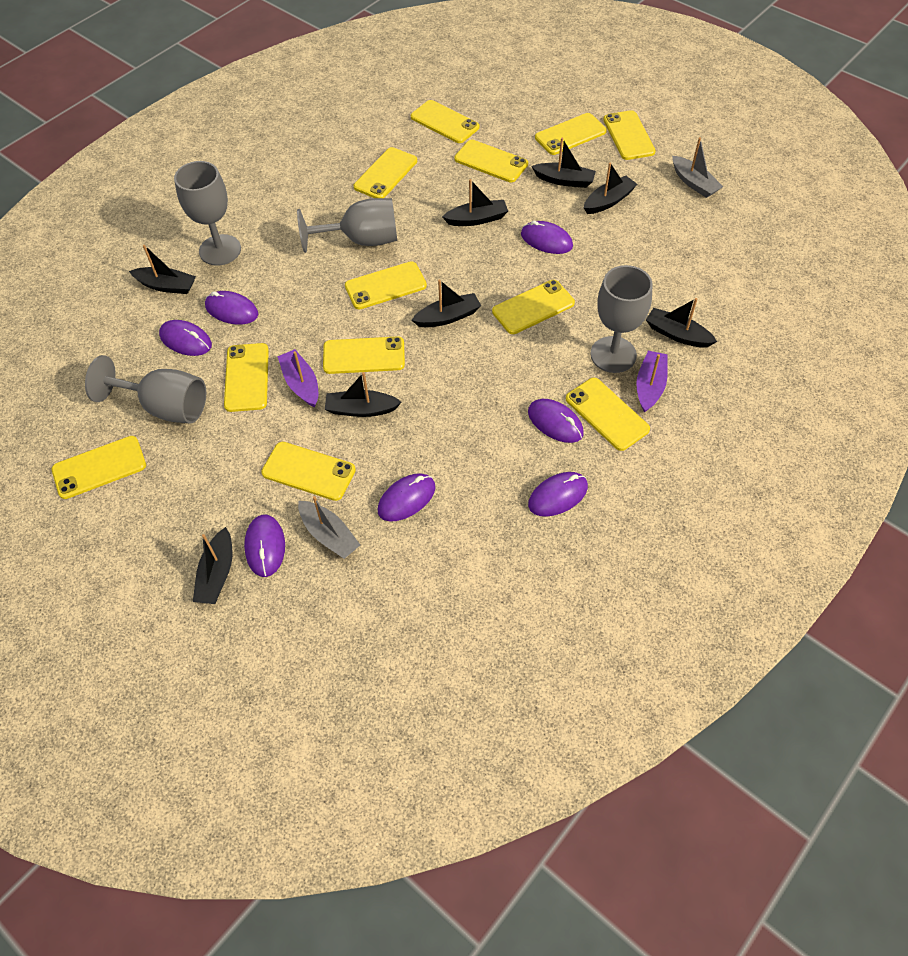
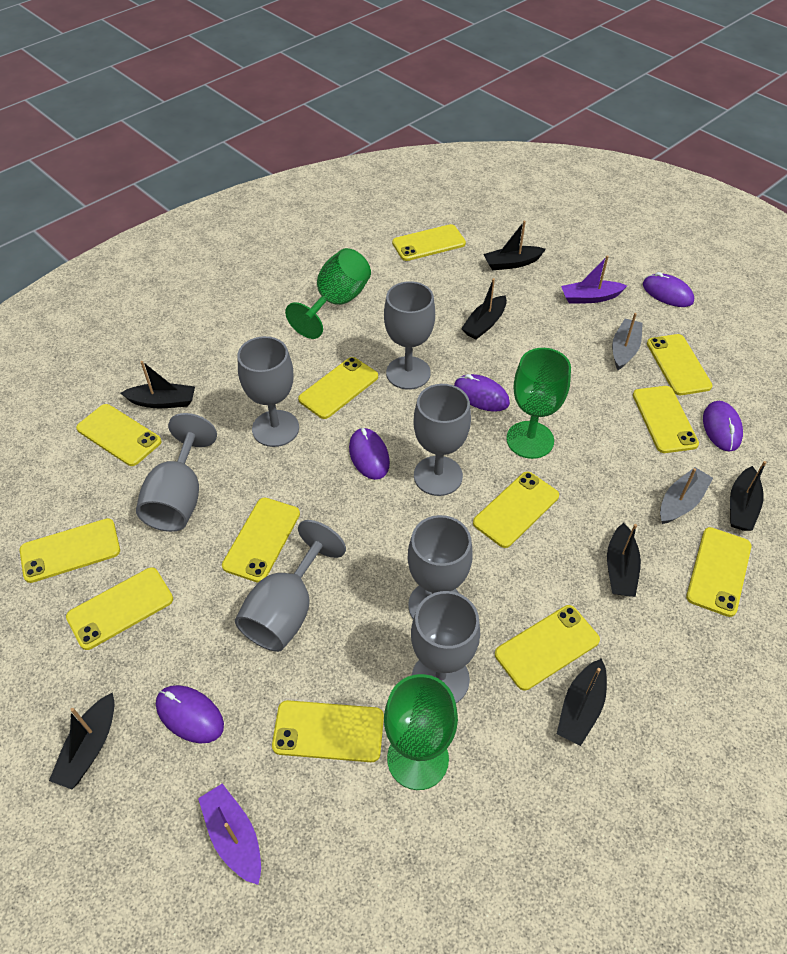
black boat: [129,245,196,294] [193,527,232,604] [325,372,402,417] [412,280,481,327] [442,179,508,226] [531,138,596,188] [584,163,637,214] [646,298,717,348] = 8 -> [49,692,115,789] [121,361,195,408] [461,278,507,340] [483,221,546,270] [557,659,607,746] [607,523,641,597] [730,461,767,531] = 7
green goblet: none = 0 -> [285,248,371,339] [384,674,458,790] [506,348,571,459] = 3
grey goblet: [85,355,206,424] [174,161,241,266] [297,198,397,253] [590,265,653,373] = 4 -> [136,413,217,532] [235,520,346,652] [237,336,299,447] [384,281,435,390] [408,515,473,618] [411,591,480,703] [413,384,471,496] = 7
purple mouse: [159,320,212,356] [205,291,258,325] [244,514,285,577] [378,473,435,521] [521,220,573,254] [528,399,584,443] [528,472,588,517] = 7 -> [156,685,224,743] [349,428,390,480] [454,374,510,412] [643,272,694,307] [703,401,743,452] = 5

